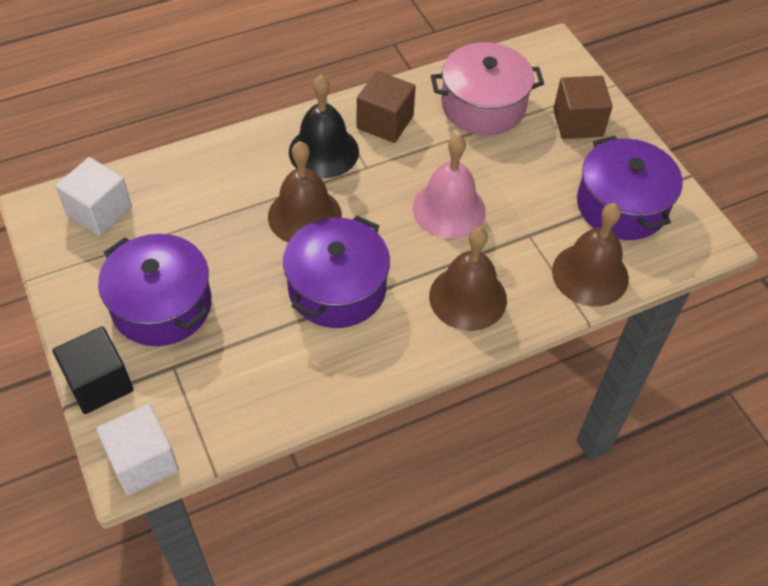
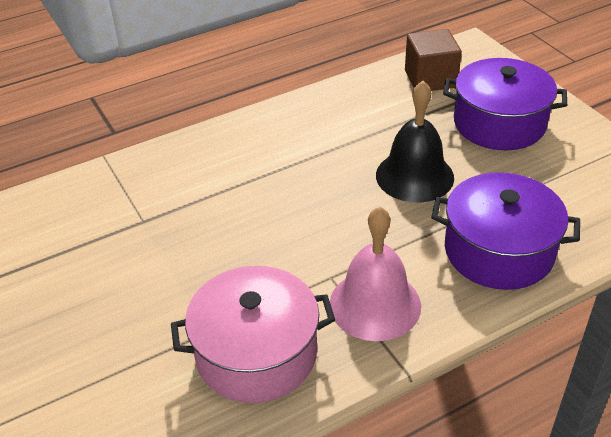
black cube: [53,326,133,414] = 1 -> none = 0
brown bell: [268,141,342,243] [429,227,507,331] [552,203,629,306] = 3 -> none = 0
brown cube: [357,71,416,143] [553,76,613,139] = 2 -> [405,29,462,91] = 1
purple pot: [98,234,212,346] [283,216,390,328] [577,135,683,240] = 3 -> [431,172,580,290] [443,58,567,150] = 2
white cube: [55,157,132,236] [96,404,179,495] = 2 -> none = 0

